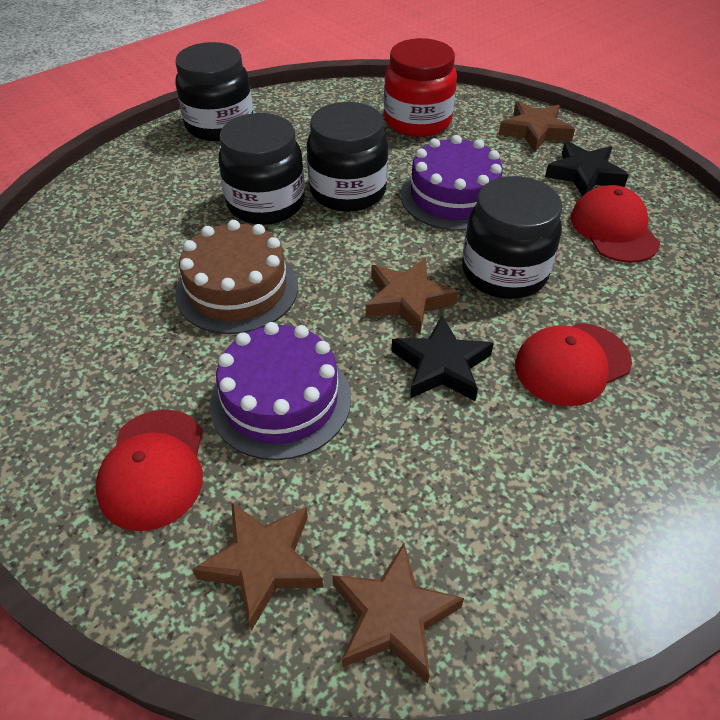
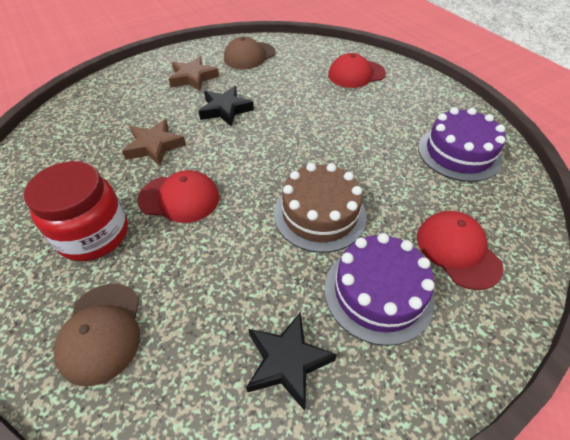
black jar: [175,42,253,141] [218,113,305,225] [307,102,388,212] [462,176,562,299] = 4 -> none = 0
brown cap: none = 0 -> [54,284,140,386] [224,37,276,69] = 2
brown star: [192,502,323,630] [332,543,464,684] [365,258,458,335] [499,101,575,152] = 4 -> [122,119,186,166] [169,57,219,91] = 2

